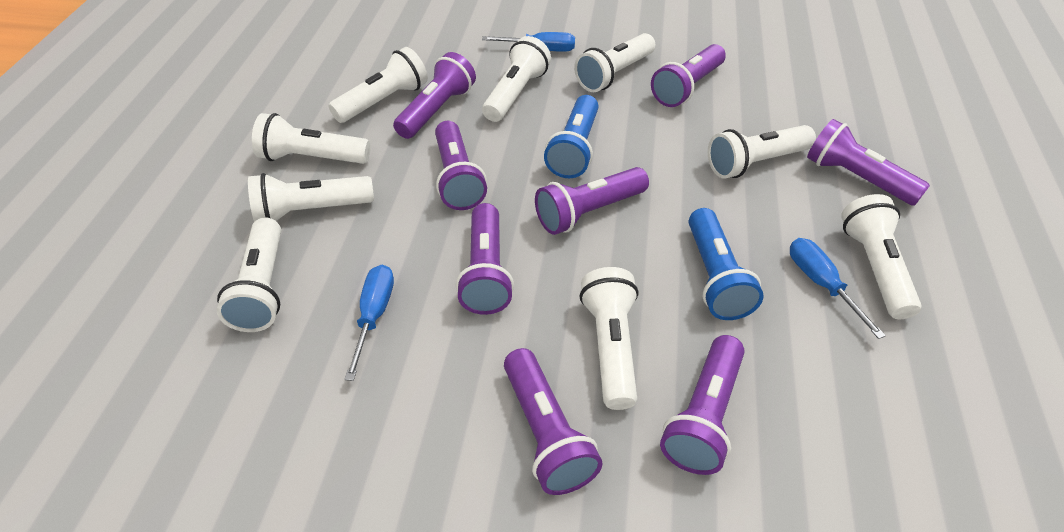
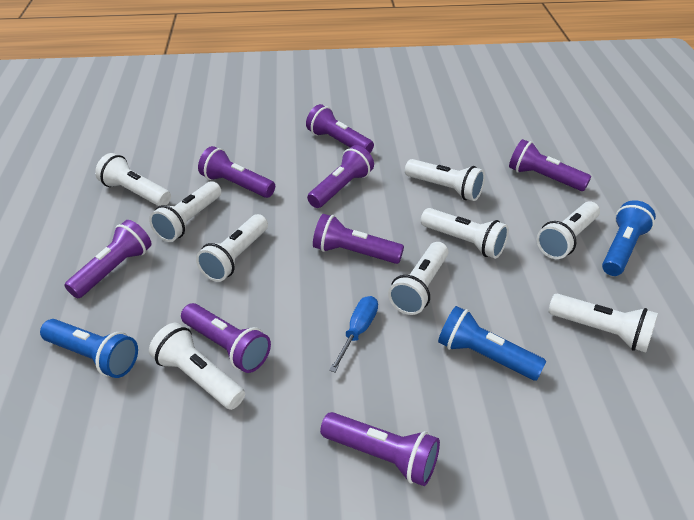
blue flashlight: [544,95,599,178] [689,208,764,320] = 2 -> [40,319,138,378] [438,306,546,381] [602,200,656,276] = 3
blue screwdriver: [344,265,394,381] [482,32,575,52] [790,238,886,339] = 3 -> [329,296,378,372] = 1

